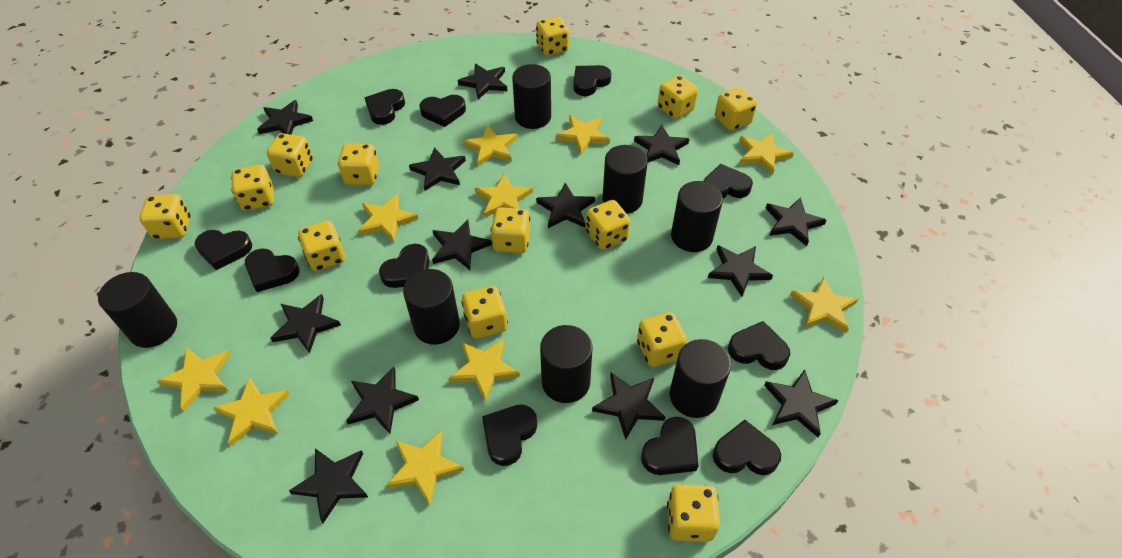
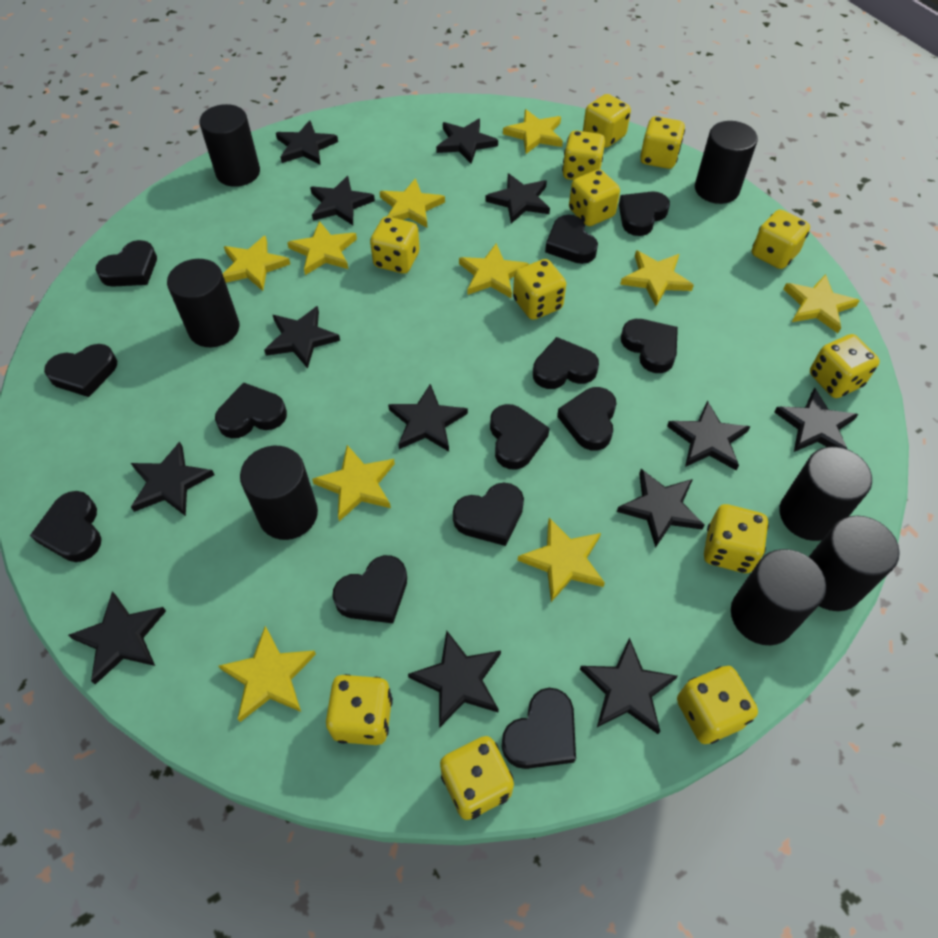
black heart: [195,230,252,270] [245,249,300,292] [365,89,405,125] [379,244,429,288] [419,95,466,127] [482,405,537,466] [573,65,611,96] [641,417,699,475] [704,164,753,199] [713,420,781,475] [728,321,790,370] = 11 -> [30,491,101,562] [44,344,117,397] [96,240,157,287] [215,382,287,438] [332,555,407,623] [453,483,524,546] [490,404,550,470] [501,688,576,769] [533,337,599,389] [545,215,598,264] [557,387,617,451] [619,192,670,236] [621,319,678,373] = 13
yellow dice: [139,194,191,240] [231,165,274,211] [267,133,313,177] [298,220,345,271] [338,143,379,185] [461,286,508,339] [491,207,530,253] [536,17,569,56] [586,200,630,250] [637,312,687,367] [658,75,698,119] [667,484,720,542] [715,87,757,131] = 13 -> [326,674,393,745] [370,217,420,274] [440,736,514,820] [513,259,566,320] [562,131,605,180] [569,169,620,226] [583,94,631,148] [640,116,685,169] [677,666,758,744] [704,504,769,573] [752,210,810,269] [810,334,880,398] = 12

